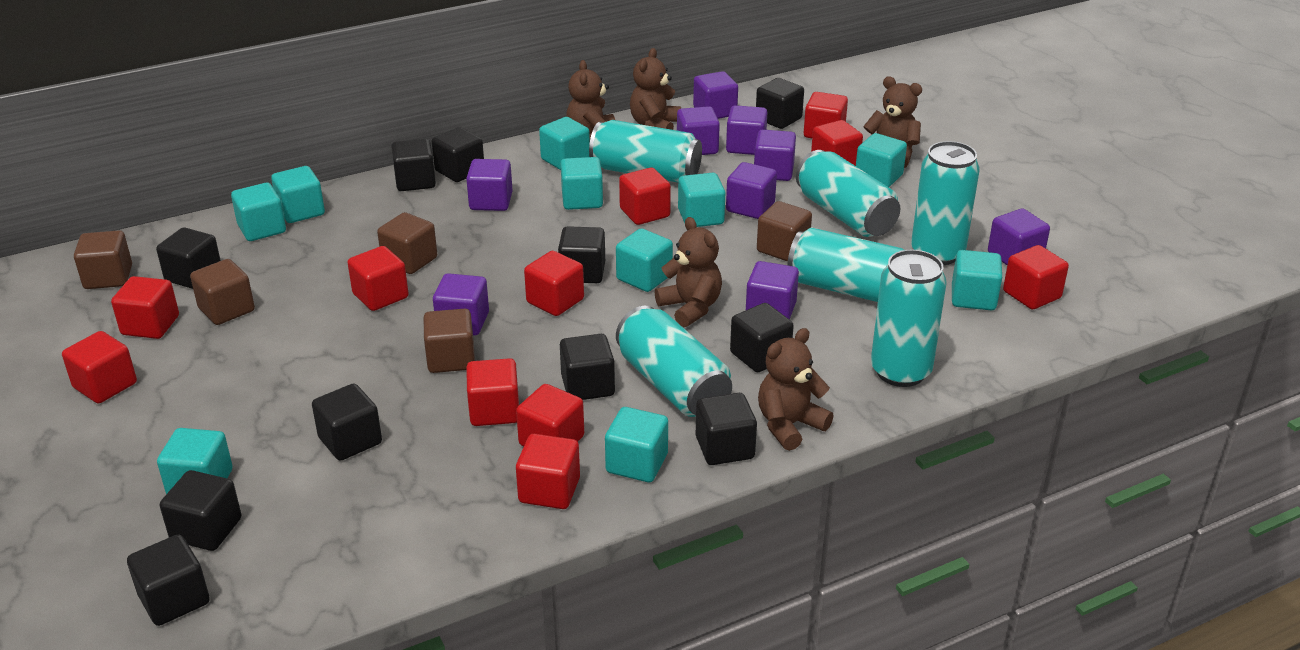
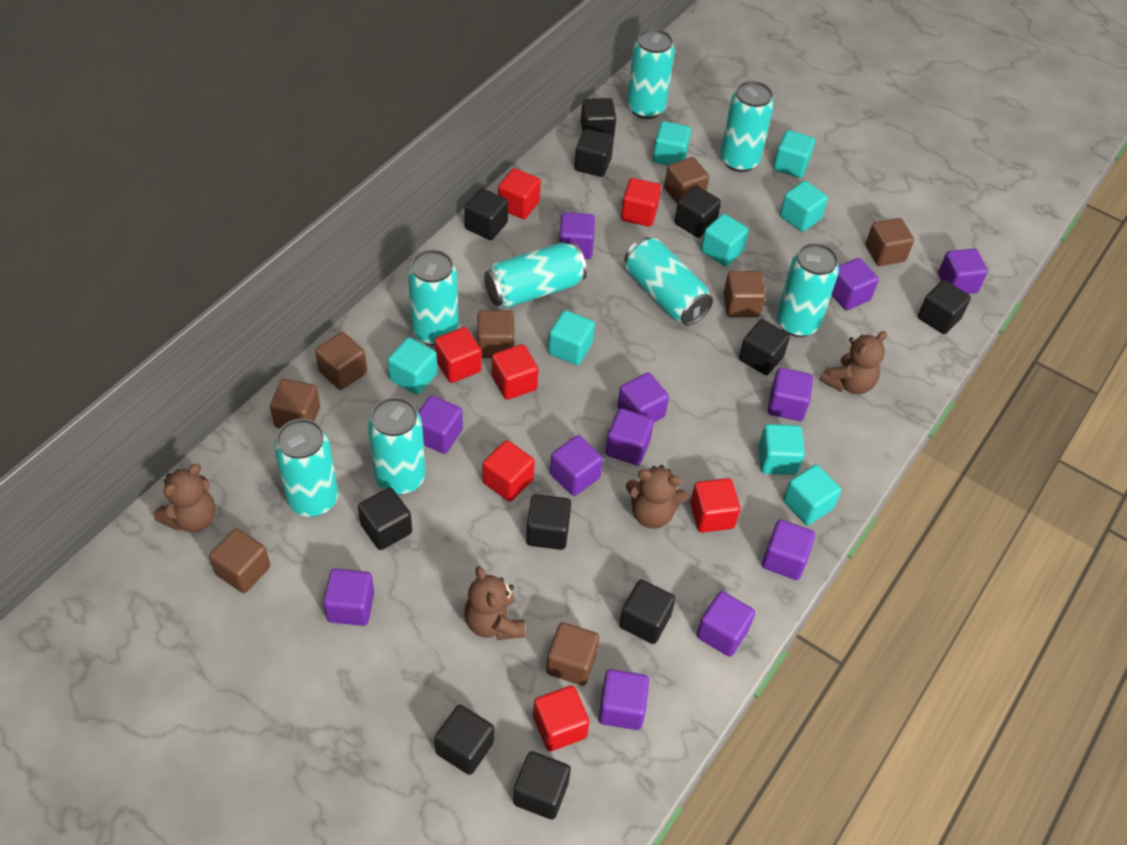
brown cube: [74,230,132,289] [190,259,255,325] [377,212,437,274] [424,309,475,373] [757,201,812,262] = 5 -> [209,528,270,593] [270,379,320,428] [315,332,367,390] [477,310,514,358] [546,622,599,686] [664,157,709,204] [723,271,766,317] [866,218,914,266] = 8
brown teddy bear: [566,60,615,138] [630,48,681,130] [655,217,722,327] [758,328,834,451] [863,77,922,168] = 5 -> [154,464,215,533] [464,566,525,640] [626,465,688,529] [820,331,887,394] = 4
purple cube: [433,273,489,335] [466,159,513,211] [677,106,720,155] [693,71,738,119] [726,105,768,155] [726,162,777,219] [746,261,799,320] [754,129,796,181] [988,209,1050,265] = 9 -> [323,568,374,626] [418,395,463,454] [550,435,603,496] [559,212,595,259] [598,669,649,730] [605,409,654,466] [617,373,669,422] [696,591,755,657] [762,520,815,580] [768,368,813,421] [831,258,879,310] [938,249,988,294] = 12
red cube: [62,331,137,403] [111,276,179,339] [347,246,409,311] [466,358,519,426] [516,384,584,447] [516,434,580,509] [524,251,584,316] [619,167,671,225] [804,92,848,138] [811,120,863,166] [1003,245,1069,310] = 11 -> [434,327,481,383] [483,440,535,502] [492,344,539,400] [498,168,541,219] [533,686,590,751] [621,178,661,227] [690,478,741,533] = 7
turquoise can: [589,120,702,183] [616,305,732,417] [787,227,904,302] [796,150,900,237] [871,250,947,387] [911,141,980,265] = 6 -> [274,419,338,517] [368,397,425,495] [408,250,459,346] [484,242,587,308] [624,237,713,326] [627,28,675,119] [720,81,774,172] [776,243,839,337] = 8
turquoise cube: [157,428,233,494] [231,183,286,241] [271,166,325,223] [539,117,590,170] [561,157,603,210] [605,407,668,482] [616,228,673,292] [678,173,726,227] [856,133,907,187] [952,250,1002,310] = 10 -> [387,337,438,395] [548,310,595,365] [653,121,691,166] [701,214,749,266] [759,424,805,475] [773,130,815,178] [780,181,828,232] [783,465,841,525] = 8

